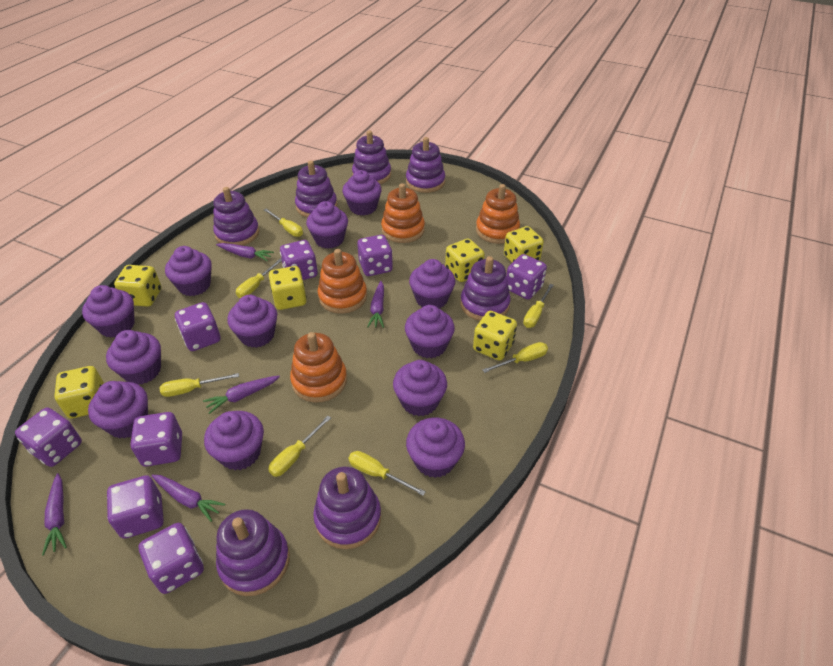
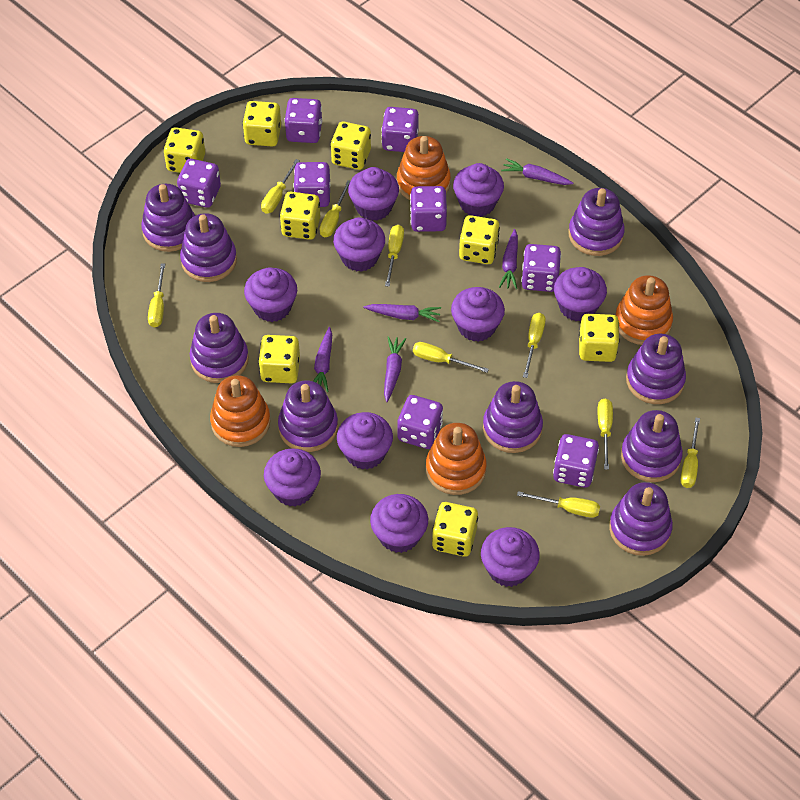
purple cupcake: [82,285,135,338] [88,381,148,439] [106,330,161,385] [165,246,212,296] [204,411,264,470] [227,295,277,348] [306,201,348,249] [342,170,382,216] [393,360,447,416] [405,305,455,358] [406,418,465,478] [409,259,455,308] = 12 -> [244,267,297,322] [264,448,321,507] [333,217,385,272] [337,412,393,470] [348,167,399,221] [370,494,428,553] [451,287,505,342] [453,163,504,217] [481,527,540,587] [554,267,607,322] = 10
purple stacking toy: [213,187,259,246] [216,509,290,596] [295,161,337,218] [313,467,381,549] [352,130,391,184] [406,137,445,193] [460,256,511,321] = 7 -> [141,184,195,252] [180,213,237,282] [190,313,249,383] [278,381,338,452] [483,381,543,453] [569,188,625,256] [609,482,673,556] [621,410,683,482] [626,334,686,404] = 9
yellow dice: [54,366,104,418] [114,265,162,307] [269,266,307,310] [445,238,485,282] [473,311,517,361] [504,226,544,263] = 6 -> [164,127,205,173] [243,101,281,147] [258,335,300,383] [280,192,320,240] [331,121,371,170] [432,502,478,557] [459,215,500,264] [579,314,620,362] = 8
yellow screwdriver: [159,373,239,397] [236,258,282,298] [264,209,303,237] [268,416,331,477] [348,451,426,496] [482,342,548,373] [523,284,554,328] = 7 -> [148,264,165,327] [261,159,300,213] [320,180,350,237] [385,225,404,287] [413,342,489,373] [517,491,600,518] [523,313,546,378] [598,398,613,470] [681,417,700,488] = 9

